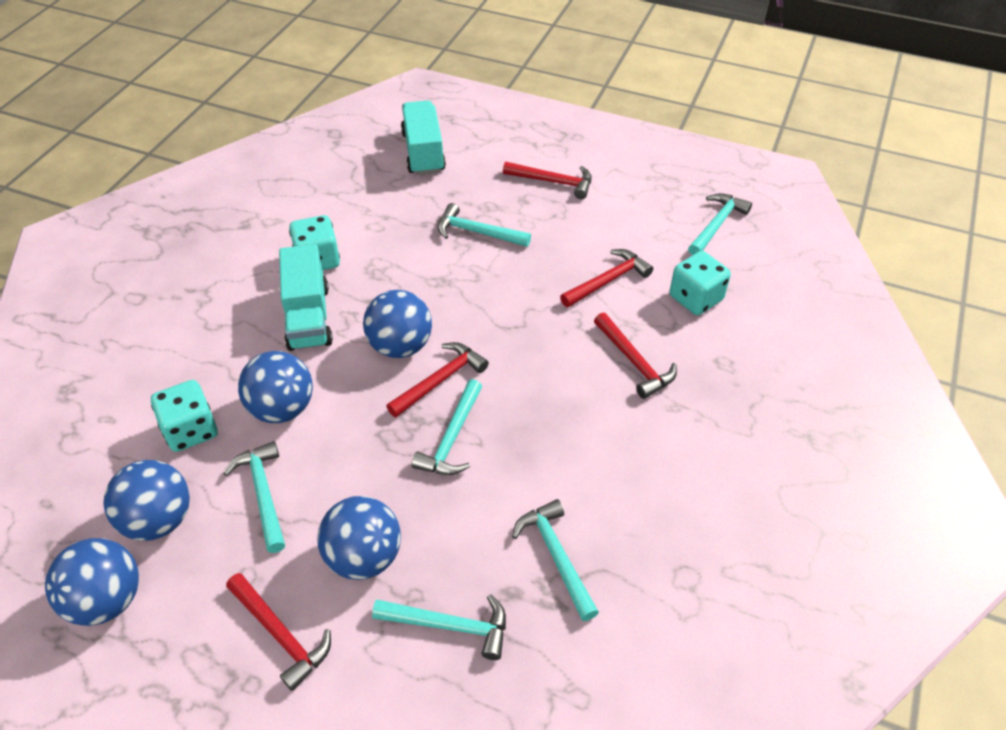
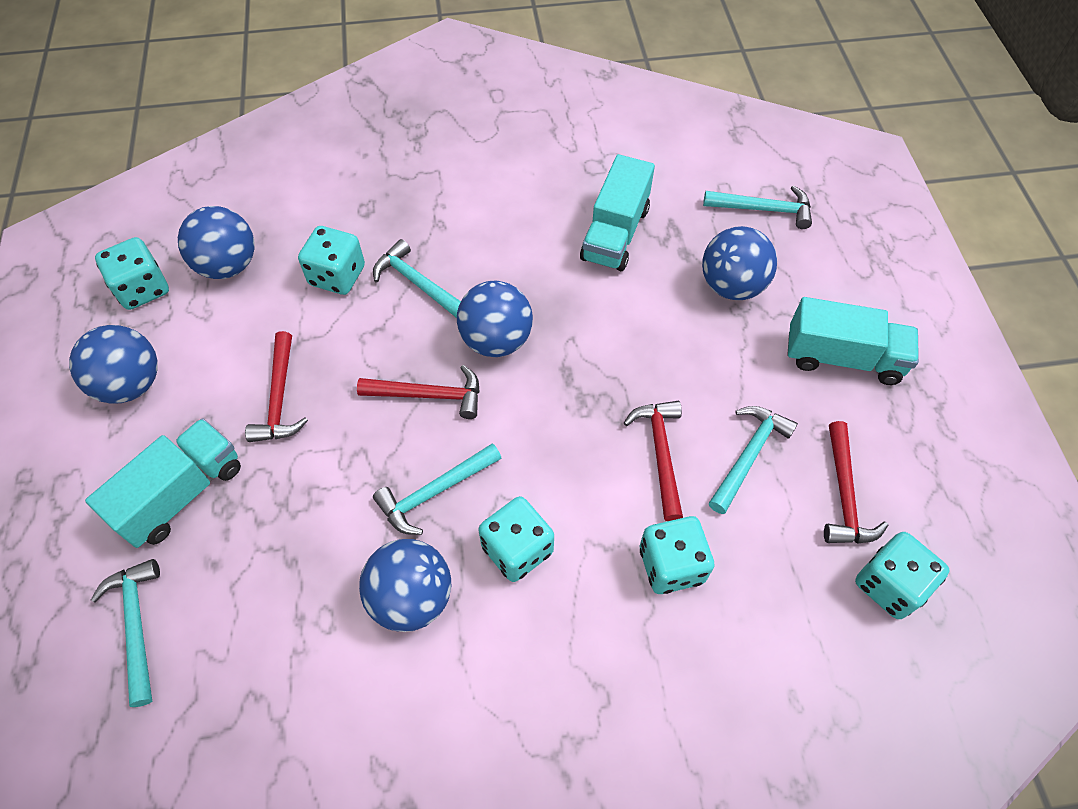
red hammer: [226,573,331,691] [386,342,489,418] [503,162,592,199] [560,249,653,308] [594,313,677,399] = 5 -> [245,331,308,442] [357,365,480,419] [624,401,683,521] [824,421,888,543] = 4
turquoise dice: [151,380,218,452] [289,215,340,270] [670,251,731,315] = 3 -> [95,237,169,310] [298,226,365,295] [479,496,554,582] [640,516,714,594] [855,532,950,619] = 5
turquoise hammer: [224,441,285,553] [372,594,506,660] [411,379,482,475] [438,203,531,247] [512,499,599,621] [688,193,752,255] = 6 -> [91,559,160,707] [373,239,461,318] [373,443,501,535] [703,186,812,229] [709,406,798,514] = 5
turquoise truck: [279,244,333,351] [401,100,446,175] = 2 -> [85,418,241,548] [580,154,655,271] [787,297,919,385] = 3

